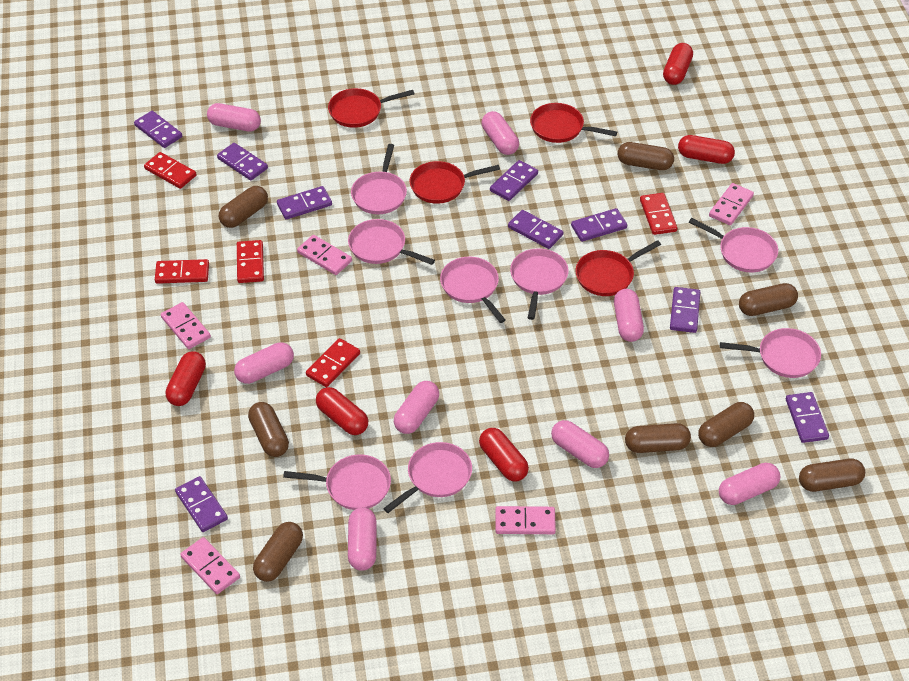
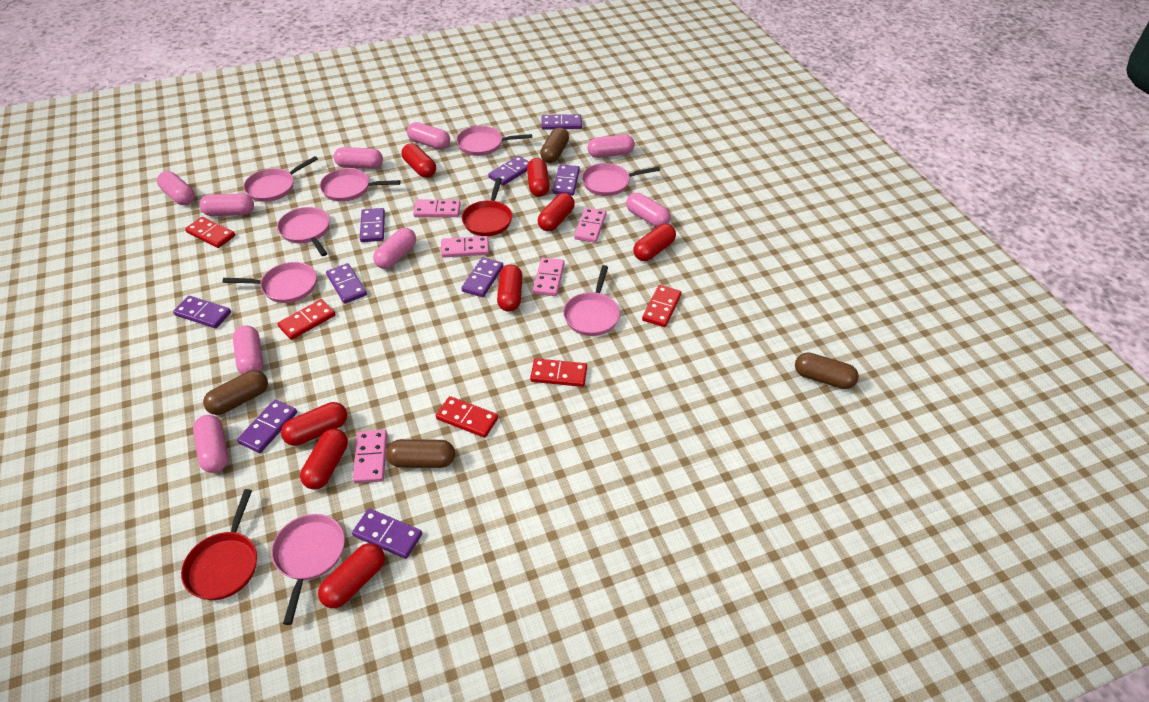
brown capsule: [219,186,268,228] [248,402,289,457] [253,522,303,582] [618,142,674,170] [625,423,691,453] [698,402,754,447] [739,283,798,316] [799,458,865,492] = 8 -> [203,370,268,415] [386,439,455,468] [540,127,569,163] [795,352,859,389] = 4
pink capsule: [207,103,261,132] [234,342,294,384] [348,507,376,571] [394,381,439,434] [482,111,519,155] [551,420,609,468] [614,289,644,342] [719,463,780,505] = 8 -> [157,171,195,205] [193,415,229,473] [199,193,254,216] [233,326,263,374] [334,147,383,169] [373,228,416,269] [407,122,450,150] [588,134,635,158] [626,193,671,227] = 9
red capsule: [166,351,206,406] [316,387,368,435] [479,428,529,481] [663,43,693,85] [678,135,735,164] = 5 -> [281,402,347,446] [300,428,348,490] [318,543,385,608] [402,143,436,178] [497,265,523,312] [527,158,550,197] [538,193,575,231] [633,224,676,261] = 8
red pan: [328,88,414,128] [410,161,500,204] [530,103,617,143] [576,240,661,296] = 4 -> [181,489,257,600] [462,178,512,236] = 2

